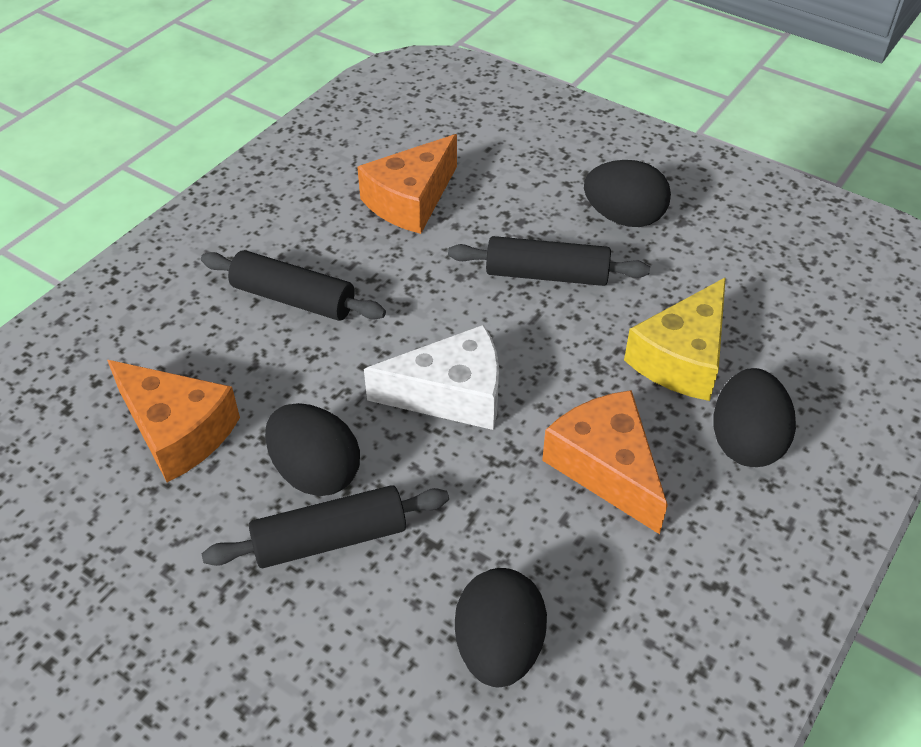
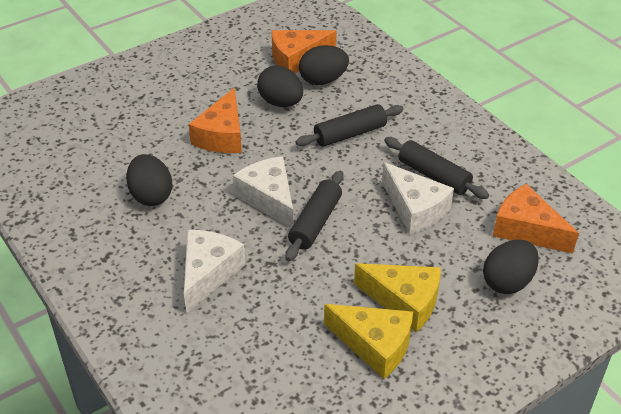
white cheese: [364,325,499,430] = 1 -> [184,230,245,313] [233,156,293,228] [382,162,454,234] = 3
yellow cheese: [624,277,726,401] = 1 -> [324,304,413,379] [354,263,441,332] = 2

